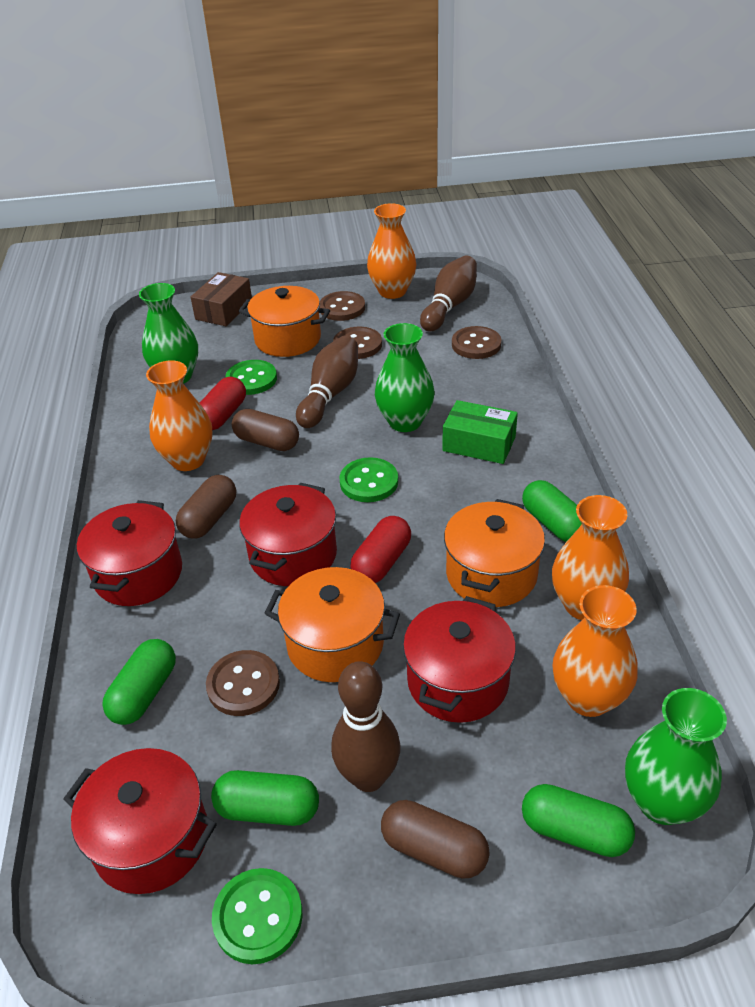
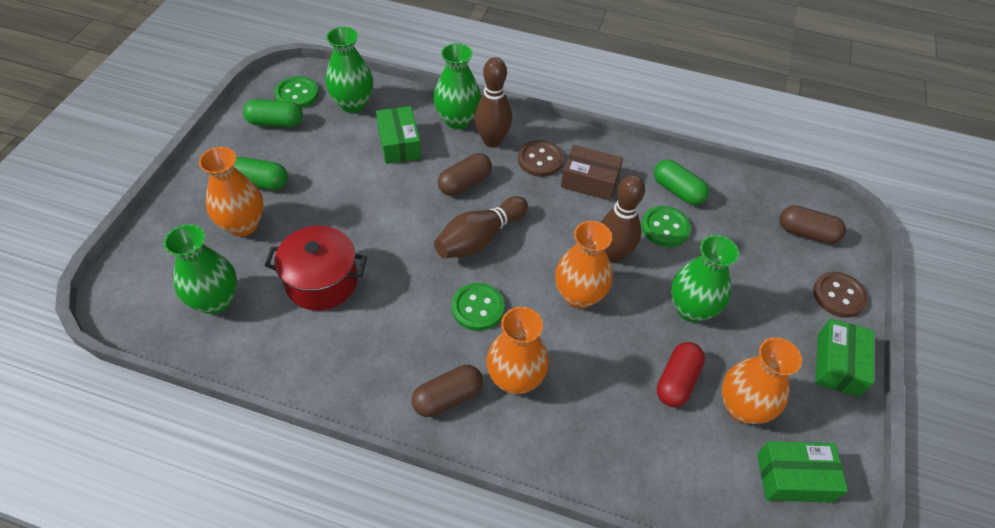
brown button: [206,650,280,716] [319,291,365,321] [333,327,382,359] [452,326,501,359] = 4 -> [518,140,563,177] [813,272,868,318] = 2
green box: [442,400,518,464] = 1 -> [376,106,421,164] [757,441,848,503] [815,319,874,397] = 3
green capsule: [102,639,176,725] [211,770,319,826] [522,480,582,542] [522,784,635,857] = 4 -> [234,157,288,190] [243,99,303,127] [654,159,709,205] = 3
green vase: [139,283,198,384] [375,323,434,432] [625,688,727,825] = 3 -> [164,224,237,314] [326,27,373,113] [433,43,481,129] [671,235,739,322] = 4
orange pot: [239,286,330,357] [264,567,400,682] [444,499,545,607] = 3 -> none = 0
red capsule: [200,377,246,430] [350,516,411,583] = 2 -> [657,342,705,407] = 1
red pot: [63,748,217,894] [77,500,182,606] [239,483,337,586] [403,596,516,723] = 4 -> [264,226,367,311] = 1

